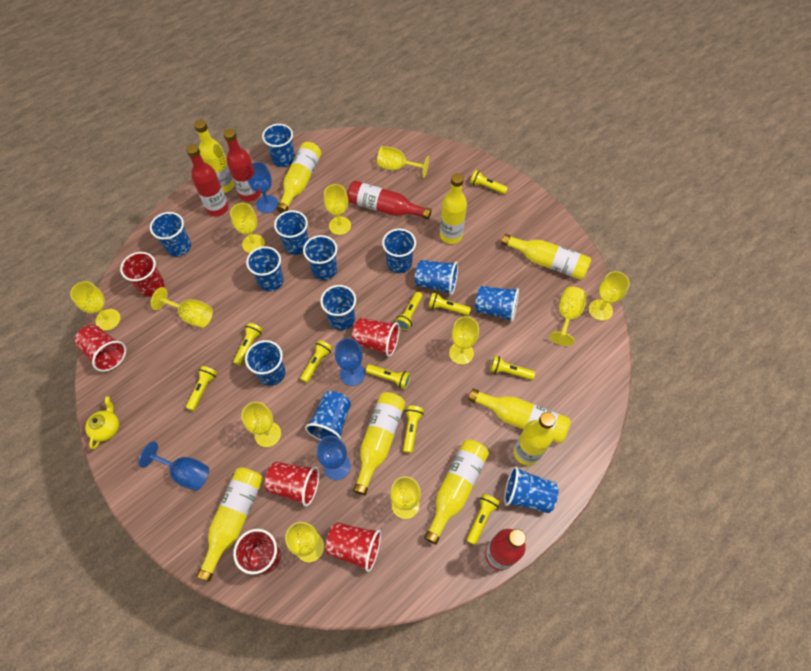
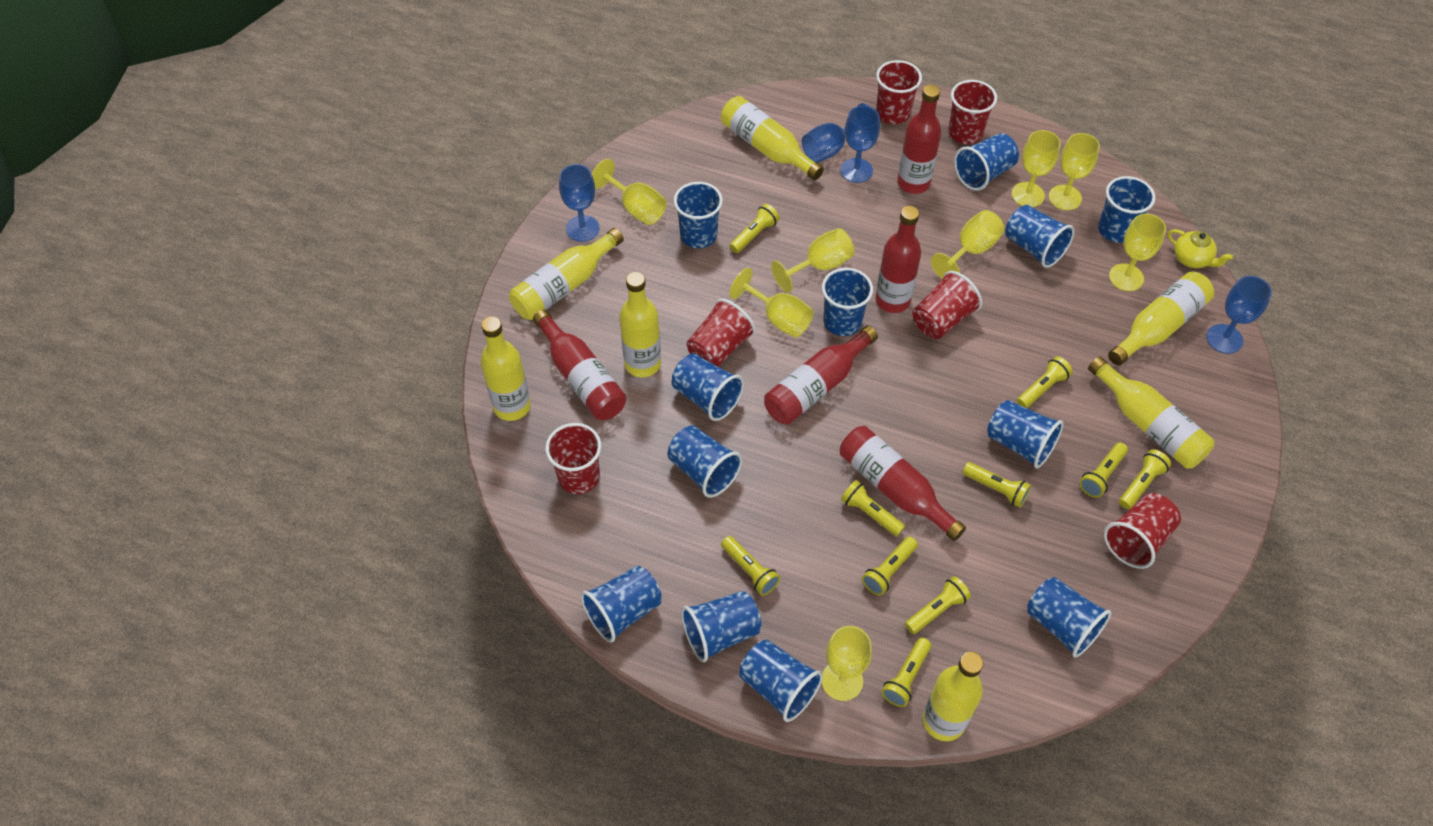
red bottle: [186,144,229,216] [223,129,261,201] [347,181,432,219] [485,529,526,570] = 4 -> [533,309,627,420] [764,325,878,425] [840,426,966,541] [875,206,921,313] [897,85,941,194] = 5
yellow bottle: [194,120,235,193] [196,467,263,582] [276,142,322,213] [353,392,405,495] [424,439,489,544] [440,173,467,244] [468,389,571,444] [501,234,591,280] [514,412,555,465] = 9 -> [481,316,531,421] [509,228,624,320] [619,272,661,378] [721,96,824,180] [923,652,983,741] [1088,356,1214,469] [1108,272,1214,366] = 7
yellow goblet: [70,281,121,330] [151,287,213,328] [230,203,265,253] [241,402,281,447] [285,522,324,562] [324,184,351,235] [377,146,429,178] [390,476,421,519] [449,316,479,365] [549,287,587,346] [589,271,629,321] = 11 -> [592,159,667,225] [729,268,814,338] [771,228,854,293] [822,626,872,701] [931,210,1004,279] [1012,130,1061,207] [1049,133,1100,210] [1109,214,1166,291] = 8

